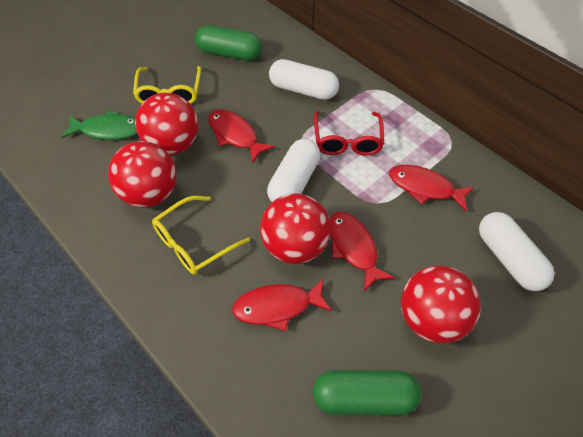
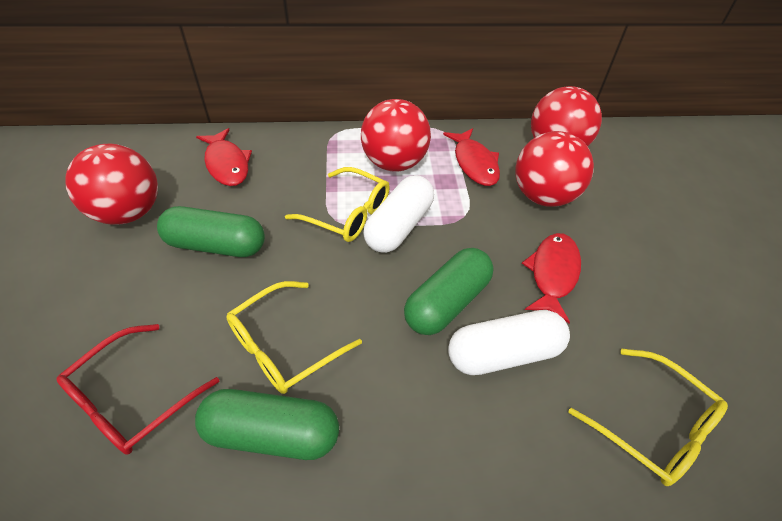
green capsule: [195,25,262,61] [313,370,421,415] = 2 -> [157,206,265,257] [195,389,339,460] [404,248,494,335] = 3
green fish: [61,110,137,140] = 1 -> none = 0
red fish: [208,110,275,163] [232,278,332,331] [330,212,395,291] [389,165,474,211] = 4 -> [196,128,252,186] [443,128,500,186] [522,233,581,323] = 3
white capsule: [267,139,320,202] [269,59,339,100] [479,212,554,291] = 3 -> [363,175,434,253] [448,310,570,375] = 2
yellow glasses: [133,66,201,104] [152,196,250,275] = 2 -> [226,281,362,394] [285,167,390,242] [568,349,728,486] = 3

